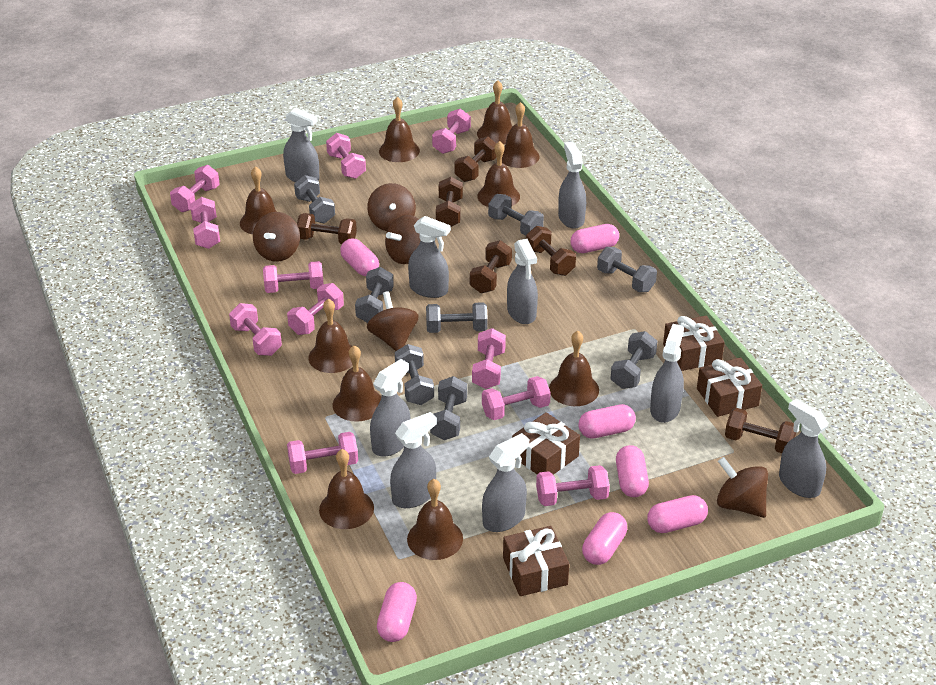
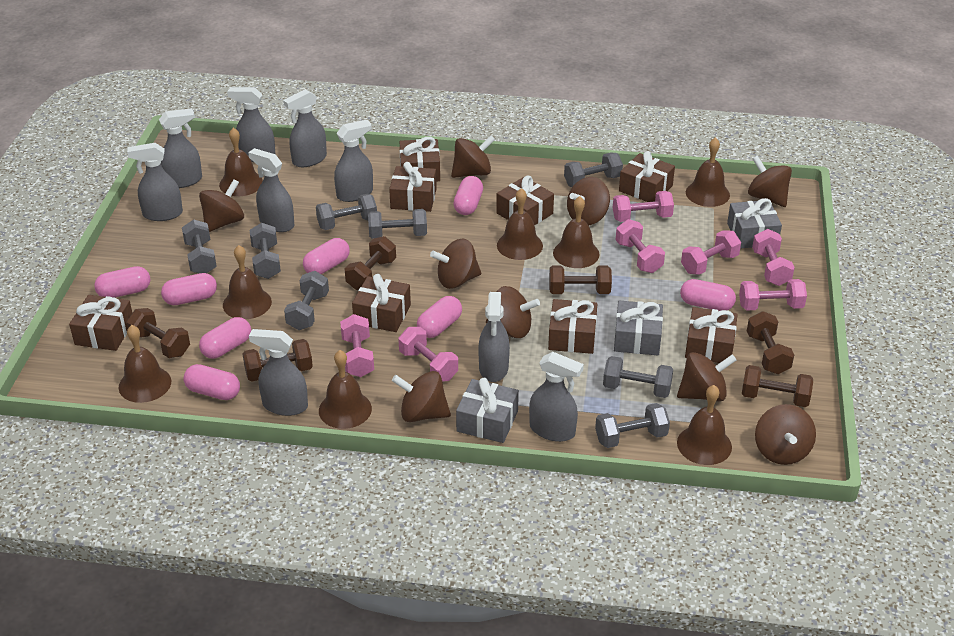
brown bell: [240,166,277,234] [309,298,353,373] [319,449,374,529] [333,345,381,422] [379,97,420,162] [407,479,463,560] [477,80,513,144] [477,141,520,207] [502,102,540,168] [549,331,599,406] = 10 -> [119,325,171,403] [219,128,263,196] [223,245,272,319] [319,350,372,429] [497,188,543,260] [553,196,600,268] [677,385,732,465] [686,137,730,207] = 8
brown gift: [503,526,569,596] [512,412,580,475] [663,316,725,371] [697,357,762,417] = 4 -> [69,295,132,351] [352,274,411,332] [389,162,437,212] [400,137,440,181] [496,176,554,225] [548,299,597,354] [619,151,675,202] [685,307,738,363] = 8
brown spinning top: [253,212,300,262] [367,183,416,231] [367,291,419,351] [385,215,420,264] [717,457,768,518] = 5 -> [199,179,244,232] [392,371,451,422] [430,239,481,289] [451,135,495,178] [486,286,540,338] [567,177,610,226] [677,352,736,402] [748,155,792,207] [755,404,816,465] = 9
grey gift: none = 0 -> [456,378,519,443] [614,300,663,355] [727,198,782,249] = 3
pink capsule: [340,238,379,276] [377,582,417,642] [570,224,619,253] [578,404,636,439] [582,512,627,565] [616,445,649,497] [647,495,708,533] = 7 -> [94,266,150,298] [161,273,217,305] [183,364,240,400] [199,317,251,359] [303,238,350,274] [417,296,462,338] [453,176,483,215] [680,279,736,311] = 8
pink dumbbell: [170,165,220,212] [190,197,220,249] [229,303,282,356] [263,261,324,293] [287,283,344,335] [287,432,358,474] [326,133,366,179] [432,109,471,154] [472,328,506,389] [482,376,551,420] [536,465,610,506] = 11 -> [340,314,374,377] [398,327,458,382] [613,191,674,222] [616,219,665,273] [681,230,741,275] [739,279,807,311] [752,229,795,286] = 7

